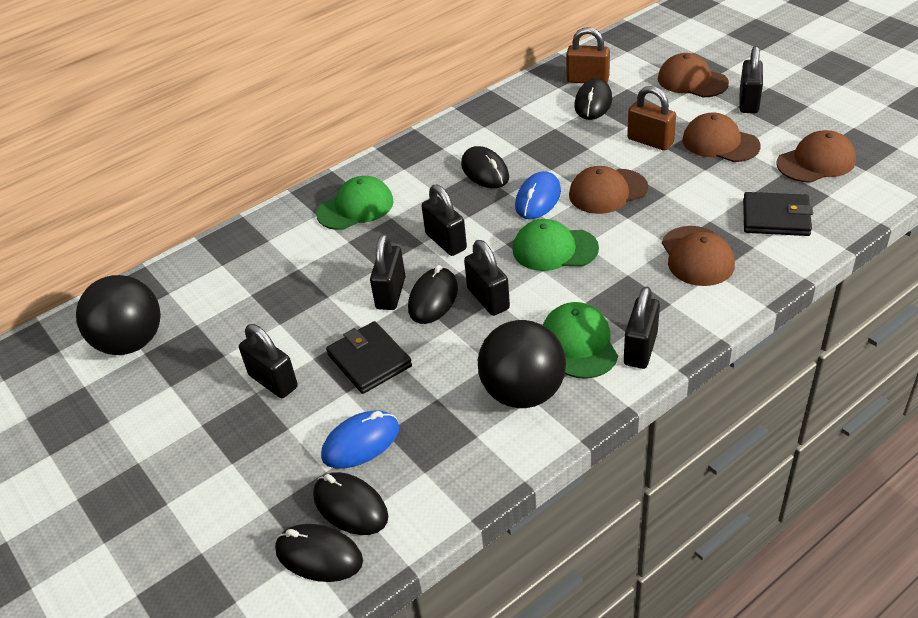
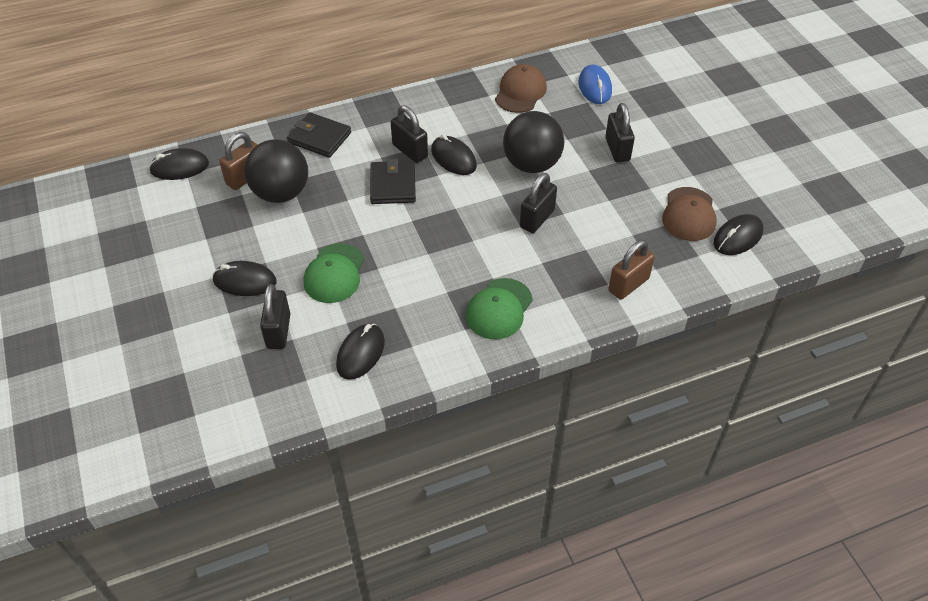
black padlock: [239,324,298,398] [370,234,405,310] [422,184,467,256] [464,240,510,316] [624,286,660,369] [739,46,763,113] = 6 -> [260,284,290,349] [391,105,428,163] [520,173,557,233] [605,103,635,163] = 4
blue mouse: [321,411,399,469] [515,171,561,219] = 2 -> [578,65,612,104] = 1
brown cap: [569,166,648,214] [658,53,729,97] [662,226,735,286] [682,112,761,162] [776,130,856,183] = 5 -> [495,64,547,113] [662,187,717,241] = 2
green cap: [316,176,394,230] [513,219,599,271] [543,302,618,379] = 3 -> [304,243,364,303] [466,278,533,339] = 2

